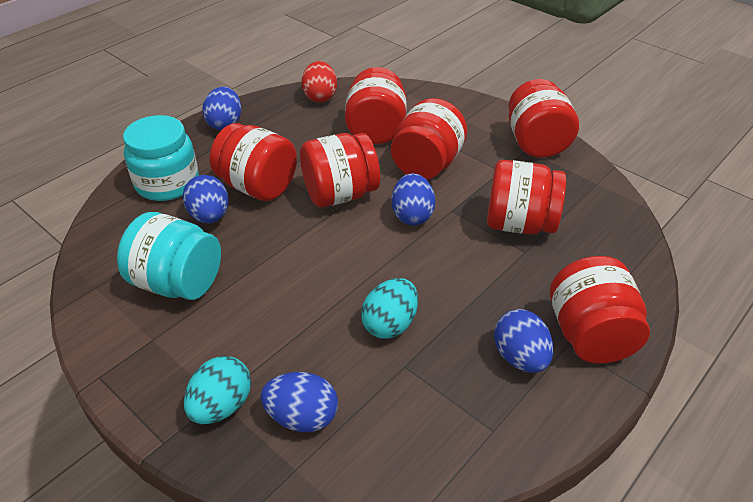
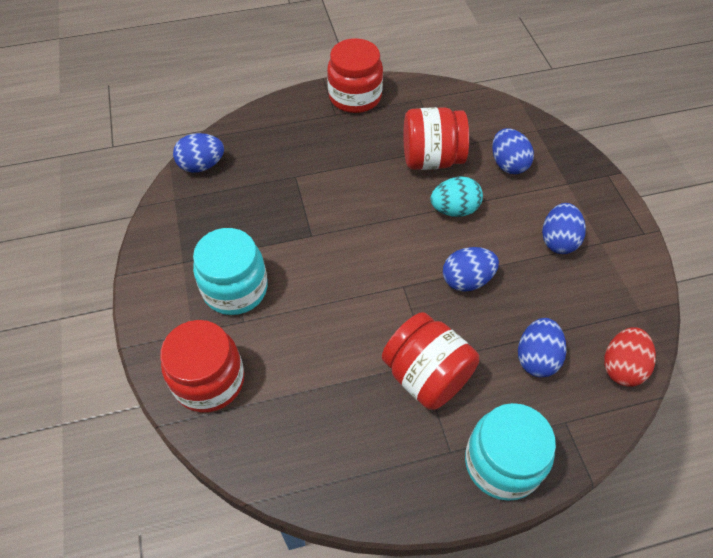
red jar: [210,123,297,201] [300,133,380,207] [345,67,407,144] [391,98,467,179] [487,160,566,235] [508,79,579,158] [550,256,650,364] = 7 -> [160,320,244,413] [327,38,383,113] [382,312,479,410] [403,107,469,170] = 4
turquoise egg: [184,356,251,424] [361,278,418,339] = 2 -> [431,176,483,217] = 1

